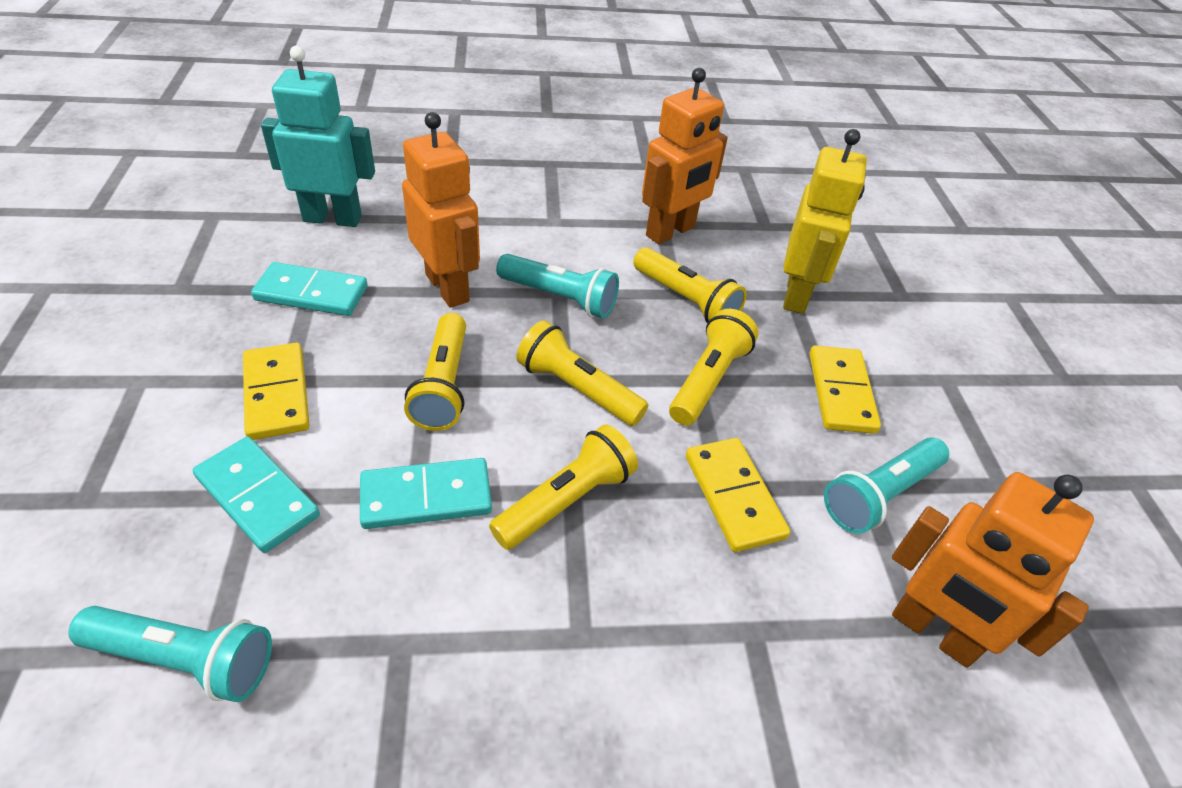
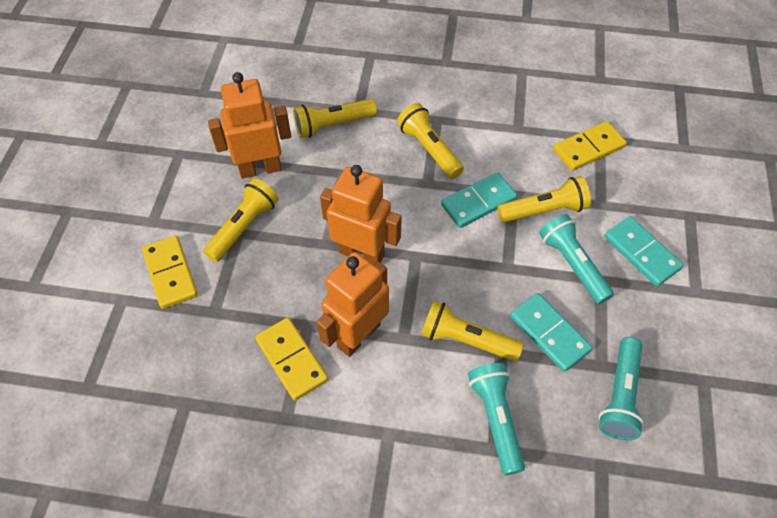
turquoise robot: [261,46,375,227] = 1 -> none = 0
yellow robot: [783,129,867,314] = 1 -> none = 0

